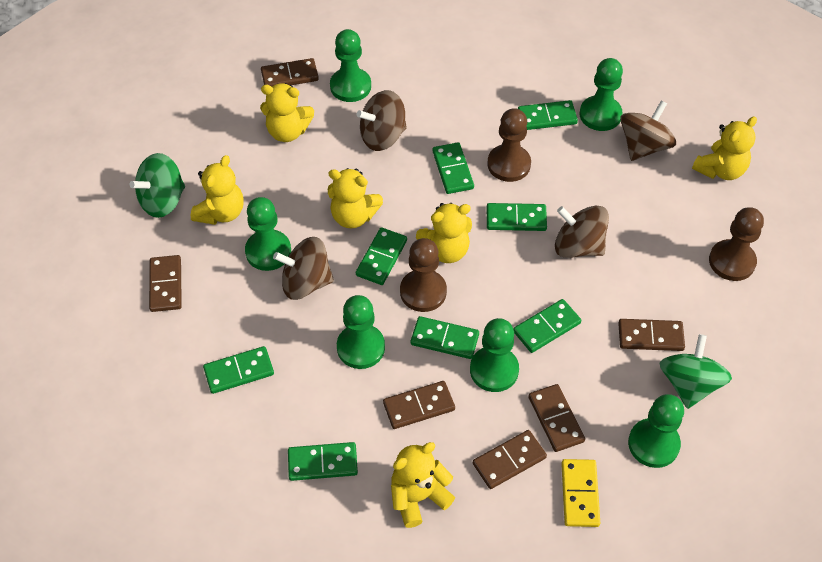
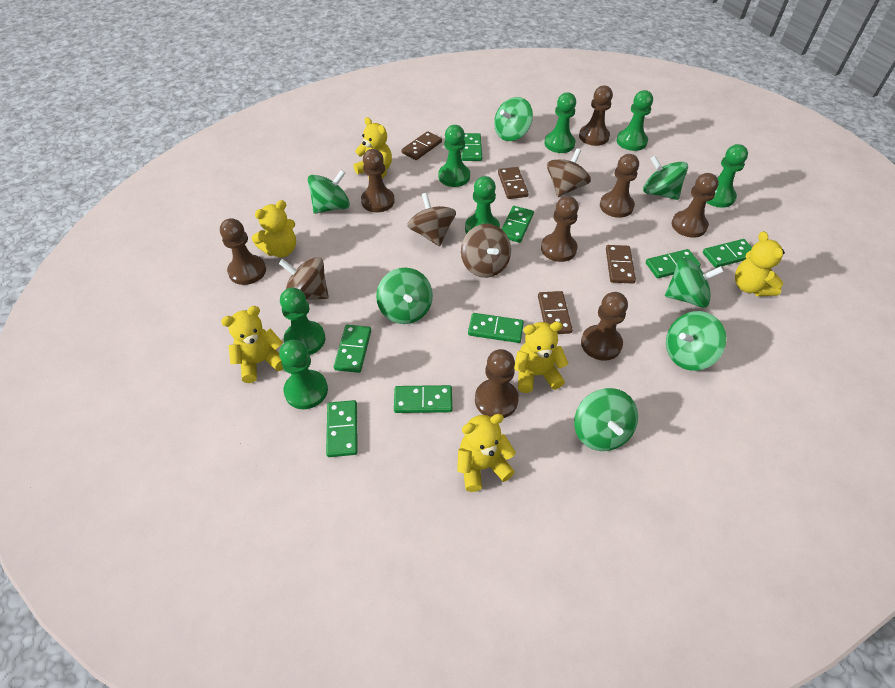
brown domino: [149,255,182,312] [261,58,319,87] [383,381,455,429] [473,430,547,489] [528,384,585,452] [618,319,685,351] = 6 -> [401,131,442,160] [498,167,528,199] [538,291,573,334] [606,245,636,284] = 4
brown pawn: [400,238,447,312] [487,108,531,182] [709,207,764,281] = 3 -> [220,218,266,285] [361,149,395,212] [475,349,519,418] [541,196,579,262] [579,85,613,146] [581,292,628,360] [600,154,639,218] [672,173,719,238] = 8
green pawn: [245,197,291,271] [330,29,371,102] [337,295,385,369] [470,318,519,392] [580,58,623,131] [628,394,684,468] = 6 -> [279,340,328,409] [280,288,325,355] [438,125,470,187] [465,176,500,234] [544,92,576,153] [617,90,653,151] [706,144,748,208] = 7
green spinning top: [130,153,185,218] [660,334,732,409] = 2 -> [308,170,350,214] [376,267,433,324] [494,97,533,141] [574,388,638,451] [643,156,688,200] [665,257,724,308] [666,311,726,371] = 7
yellow domino: [561,459,600,527] = 1 -> none = 0

